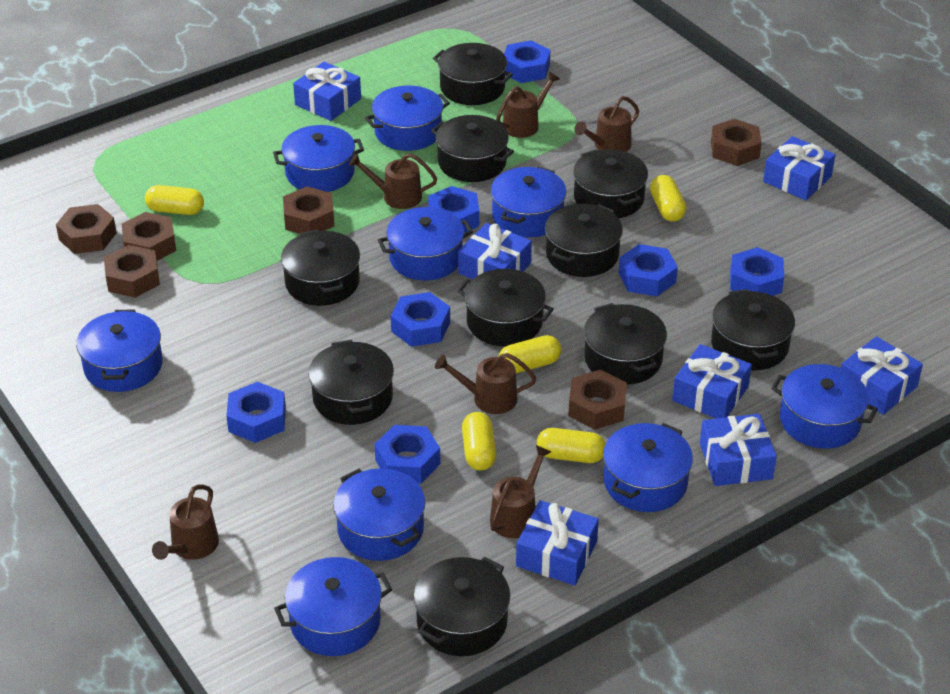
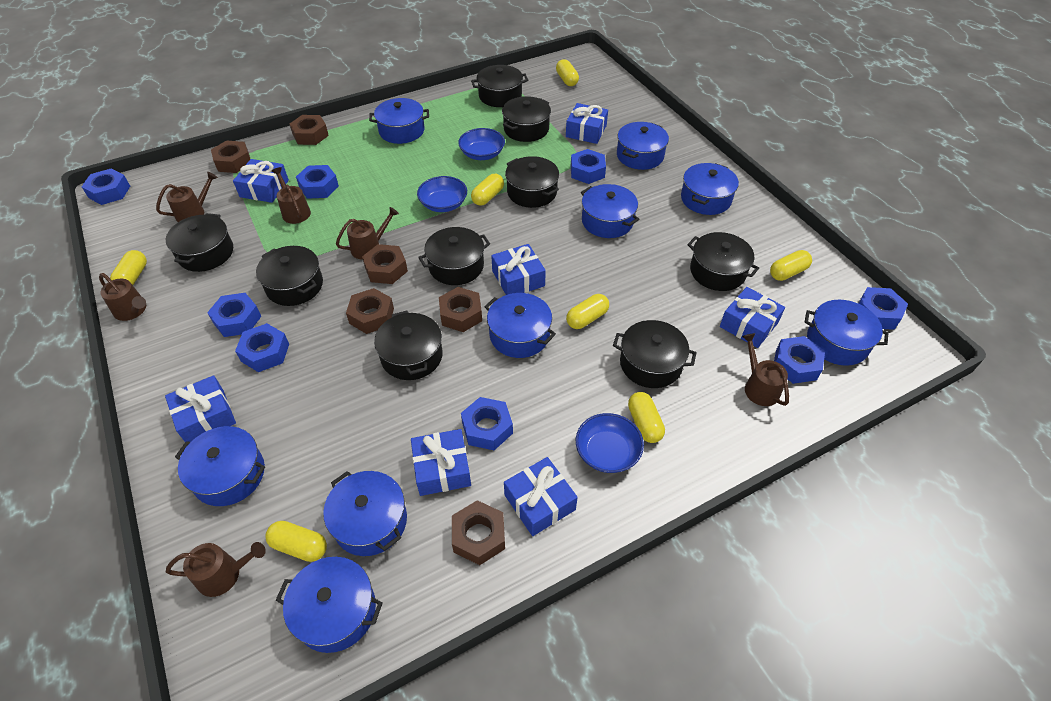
black pot: [281,229,360,306] [308,340,394,425] [414,557,510,656] [431,115,514,182] [433,43,513,105] [457,269,554,346] [545,204,623,277] [573,149,648,218] [584,303,667,385] [711,289,795,370] = 10 -> [166,213,233,272] [256,246,323,306] [374,311,443,380] [418,227,490,285] [471,65,528,107] [502,96,551,142] [505,156,559,208] [613,320,697,388] [687,232,759,291] = 9
blue bowl: none = 0 -> [417,176,467,212] [458,128,505,160] [576,413,644,473] = 3
blue nut: [226,382,286,443] [374,425,440,484] [391,292,450,347] [428,186,479,233] [504,40,550,83] [618,244,678,296] [730,247,784,296] = 7 -> [82,169,130,205] [207,293,262,337] [235,323,289,372] [296,165,339,199] [461,397,513,450] [571,149,606,184] [774,336,825,384] [858,287,908,330] = 8
yellow capsule: [145,185,204,215] [462,412,496,471] [498,335,561,373] [537,428,606,463] [650,175,686,222] = 5 -> [110,250,147,285] [265,521,327,562] [471,174,504,206] [556,59,579,86] [566,294,609,329] [628,392,665,443] [770,250,812,281] = 7

